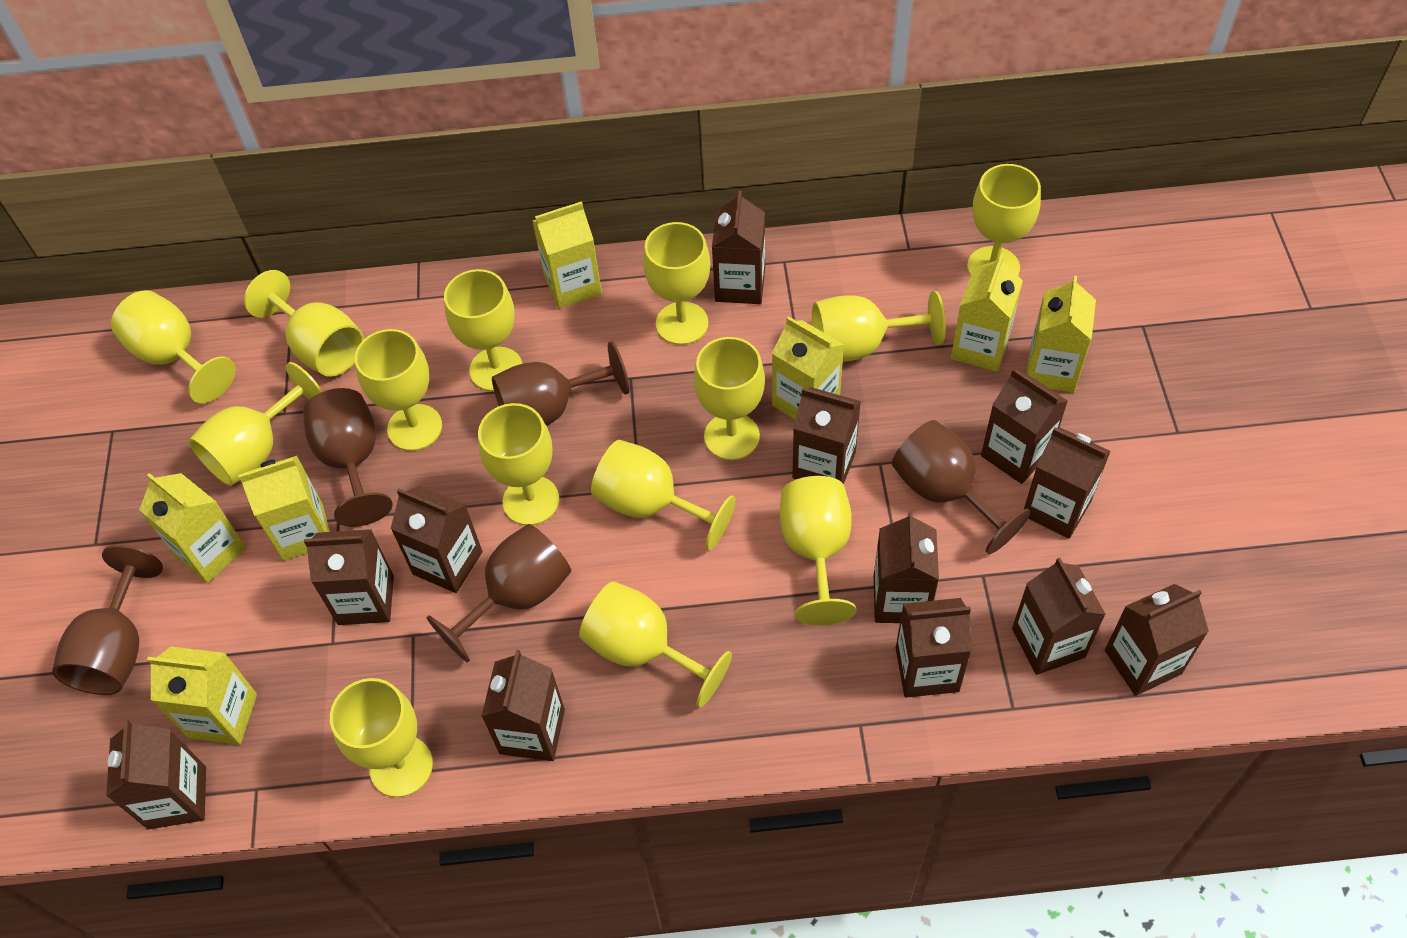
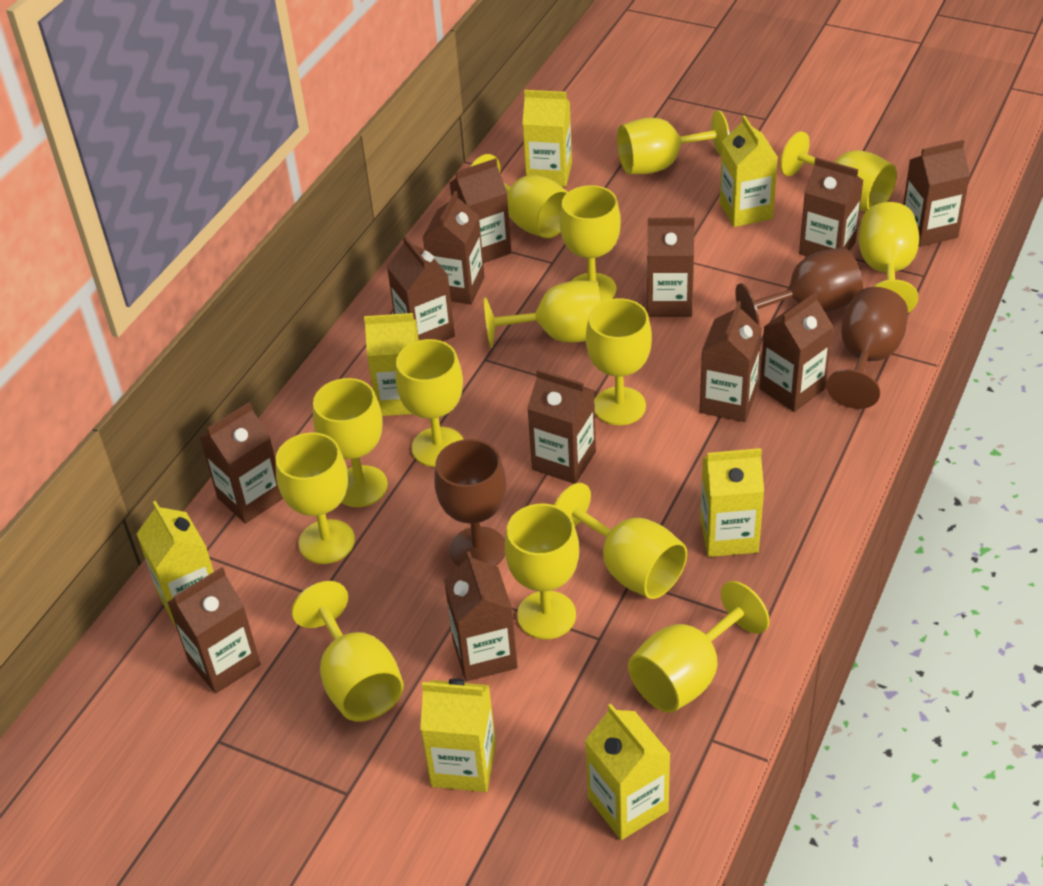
brown goblet: [52,545,163,695] [303,388,393,527] [427,524,571,663] [492,341,630,426] [892,420,1031,554] = 5 -> [434,439,506,567] [735,247,863,325] [826,287,908,409] = 3

